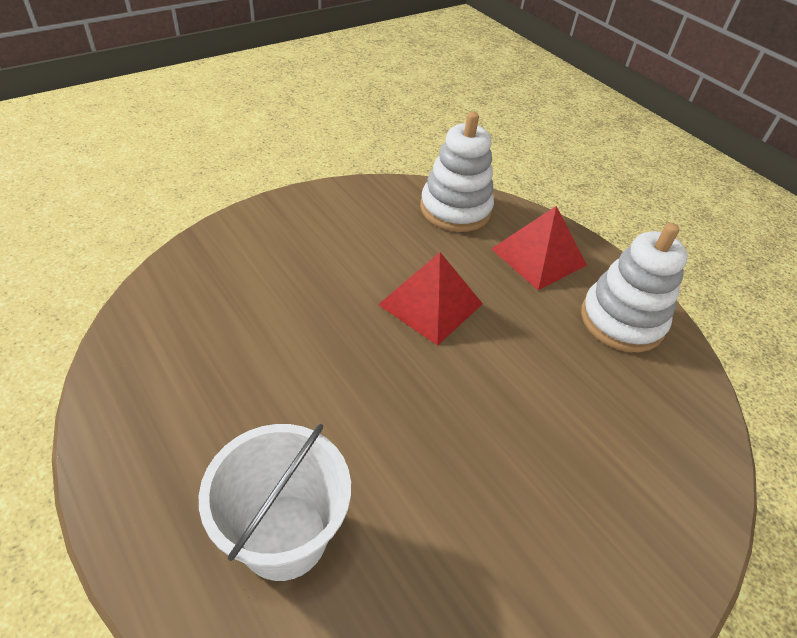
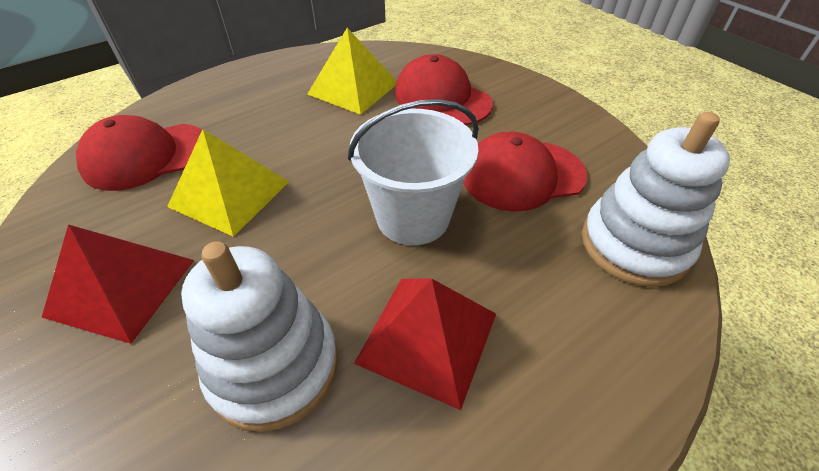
red cap: none = 0 -> [76,115,202,191] [394,54,493,125] [463,132,587,212] = 3
yellow pyramid: none = 0 -> [167,129,289,237] [307,28,396,115] = 2

